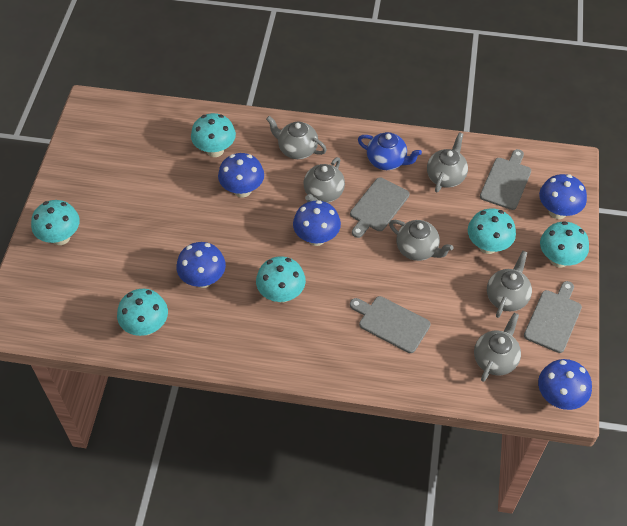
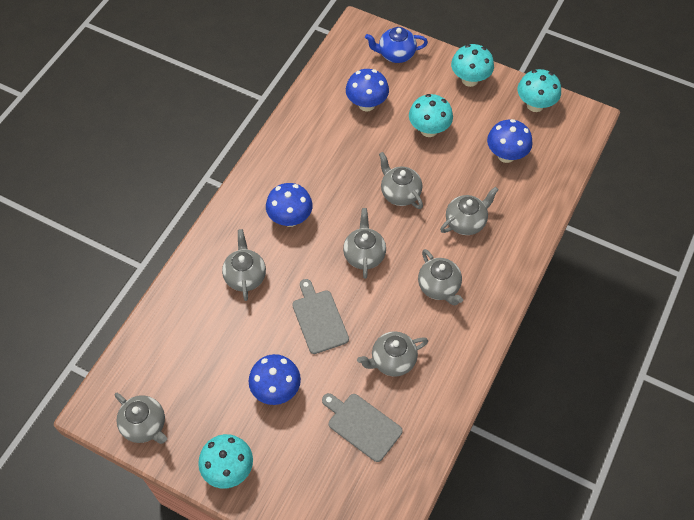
blue mushroom: [176,242,226,288] [218,153,264,198] [293,200,341,246] [538,359,592,410] [539,174,587,219] = 5 -> [249,354,301,405] [266,183,313,227] [346,69,389,111] [487,119,533,163] = 4
grey cutting board: [350,177,409,238] [350,296,431,353] [480,149,531,210] [524,281,582,353] = 4 -> [292,279,349,354] [322,393,403,462] = 2
grey teapot: [266,116,327,159] [304,157,345,203] [389,220,453,261] [427,132,468,192] [474,313,521,382] [487,251,532,318] = 6 -> [115,393,167,444] [222,229,266,301] [343,208,386,279] [357,331,428,377] [379,152,423,209] [418,249,463,306] [440,187,499,235] = 7
turquoise mushroom: [31,200,80,245] [117,289,168,336] [191,113,236,157] [256,256,306,303] [468,209,516,254] [540,221,589,267] = 6 -> [198,434,253,488] [409,94,453,137] [451,44,494,87] [518,69,561,112] = 4

